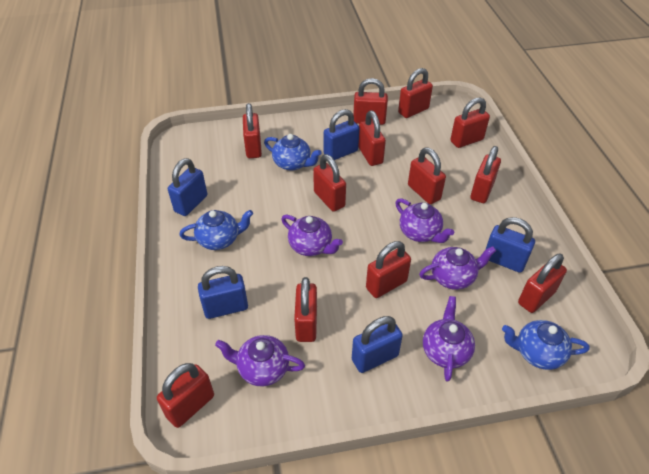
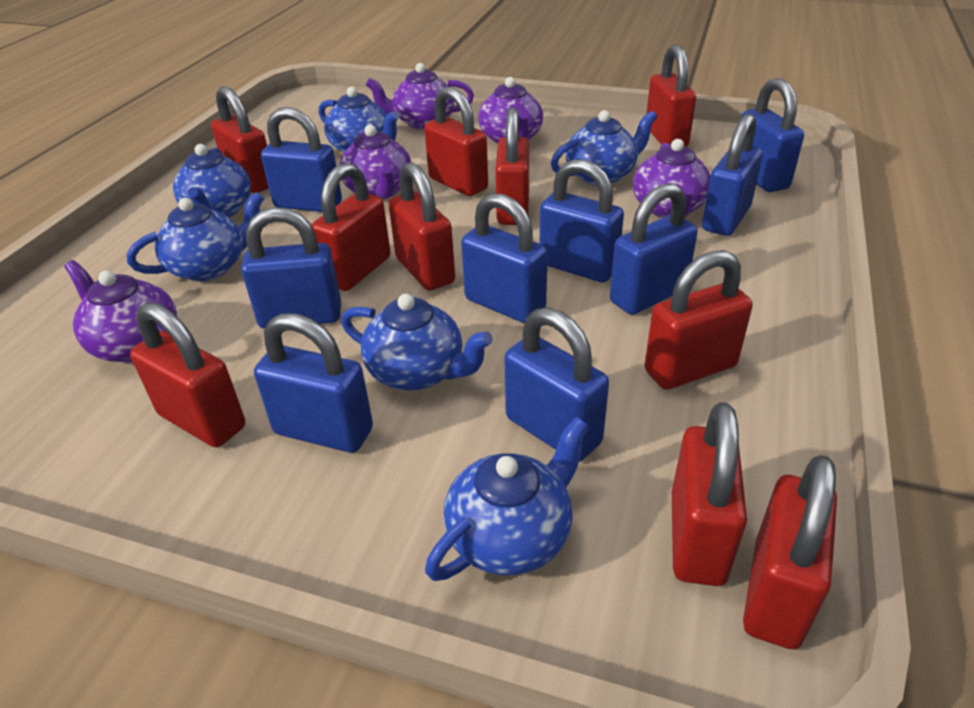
blue padlock: [168,158,207,216] [198,266,248,319] [324,109,360,160] [352,316,403,373] [485,217,535,273] = 5 -> [241,207,341,329] [254,313,373,453] [261,107,342,212] [461,193,548,323] [504,307,609,462] [540,159,624,282] [610,183,698,315] [702,114,763,236] [741,78,804,192] = 9
blue teapot: [179,210,253,250] [264,134,322,171] [502,320,590,370] = 3 -> [127,192,264,281] [173,144,251,217] [319,87,400,153] [341,294,492,390] [425,417,589,581] [551,110,657,185] = 6
red padlock: [157,363,214,428] [243,103,262,158] [294,277,317,342] [313,154,346,212] [353,78,388,125] [358,110,386,166] [366,241,411,298] [398,68,433,118] [408,147,446,204] [450,97,490,148] [471,146,501,203] [518,254,567,313] = 12 -> [130,302,245,447] [211,86,269,193] [312,163,391,291] [388,162,455,291] [424,87,488,196] [495,107,529,225] [644,250,753,390] [646,45,696,147] [672,402,747,586] [743,455,837,650] = 10

